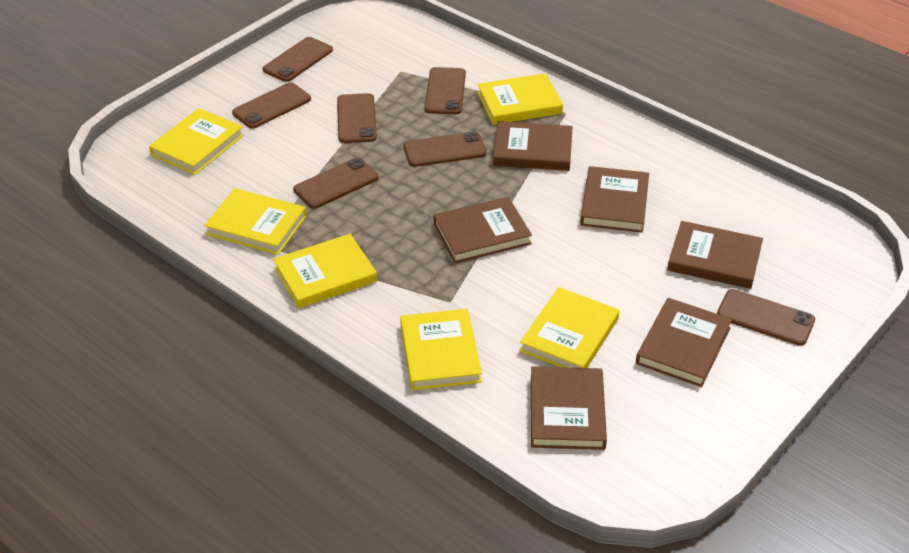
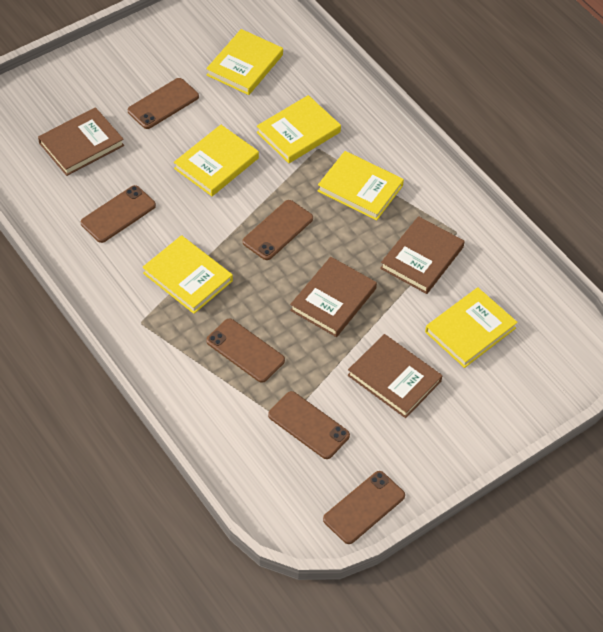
brown book: [433,197,532,263] [493,121,573,171] [531,366,607,450] [580,166,649,233] [636,298,732,387] [667,221,763,289] = 6 -> [38,107,124,176] [290,257,377,337] [348,334,442,418] [380,216,465,294] = 4
brown phone: [232,82,311,129] [263,37,333,82] [293,158,379,209] [337,93,377,143] [404,131,486,167] [425,67,466,114] [717,289,815,346] = 7 -> [81,185,156,243] [128,78,199,129] [206,318,285,383] [243,200,313,260] [268,391,350,459] [323,471,405,544] = 6

